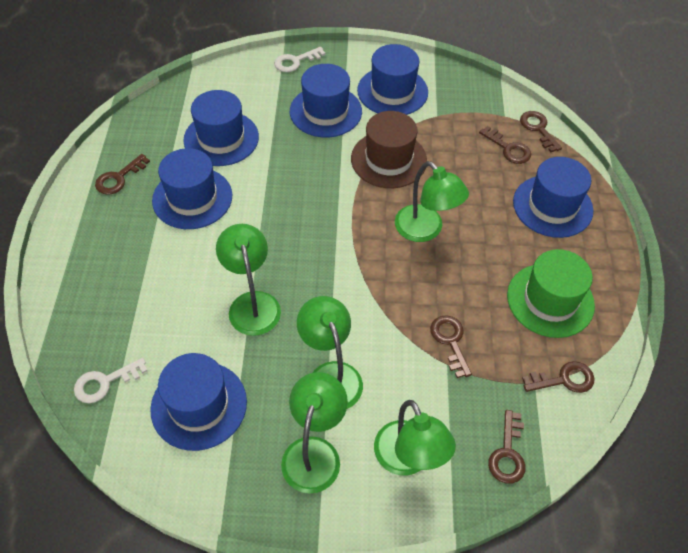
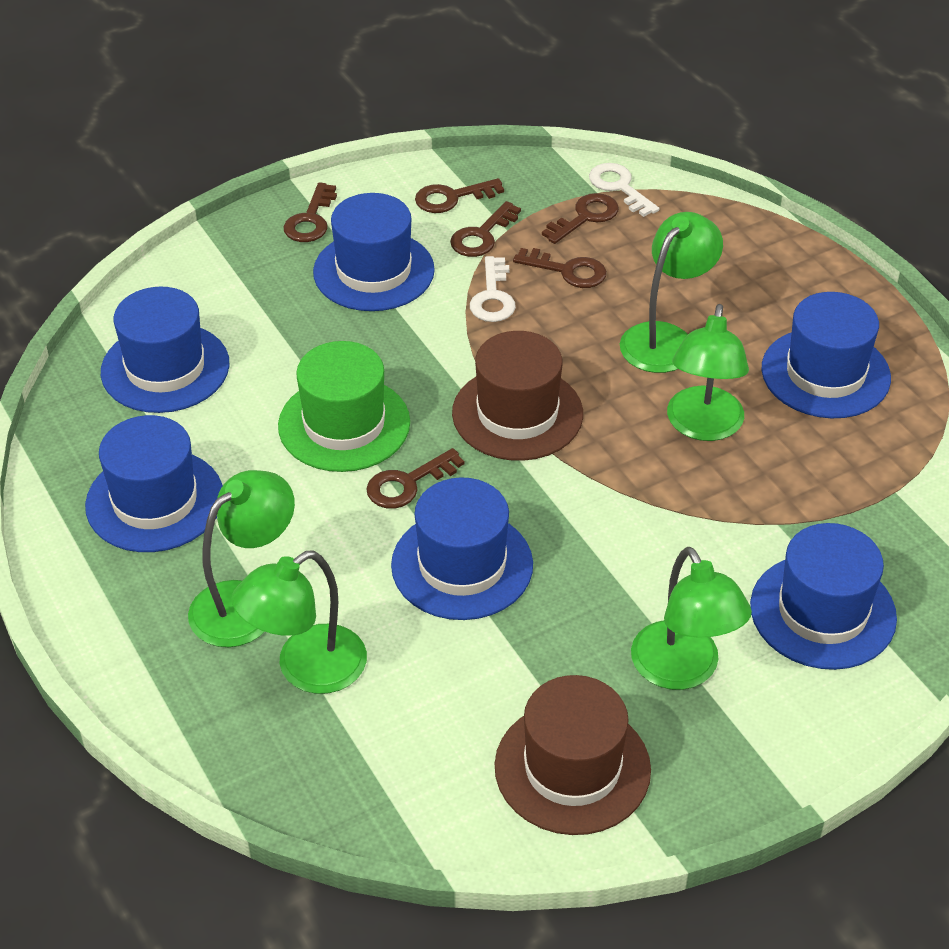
brown hat: [351,111,427,188] = 1 -> [452,331,583,461] [495,675,651,835] = 2

